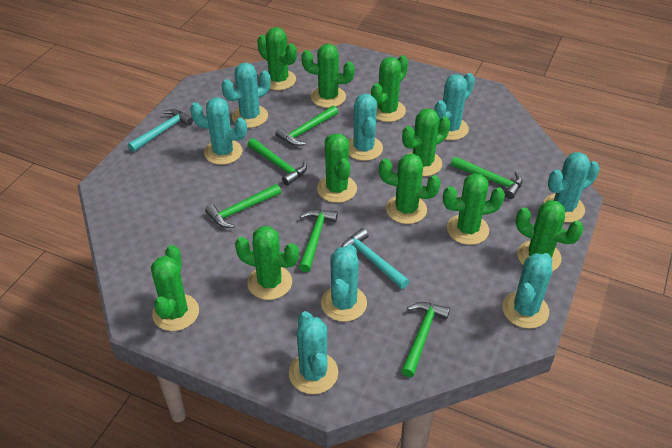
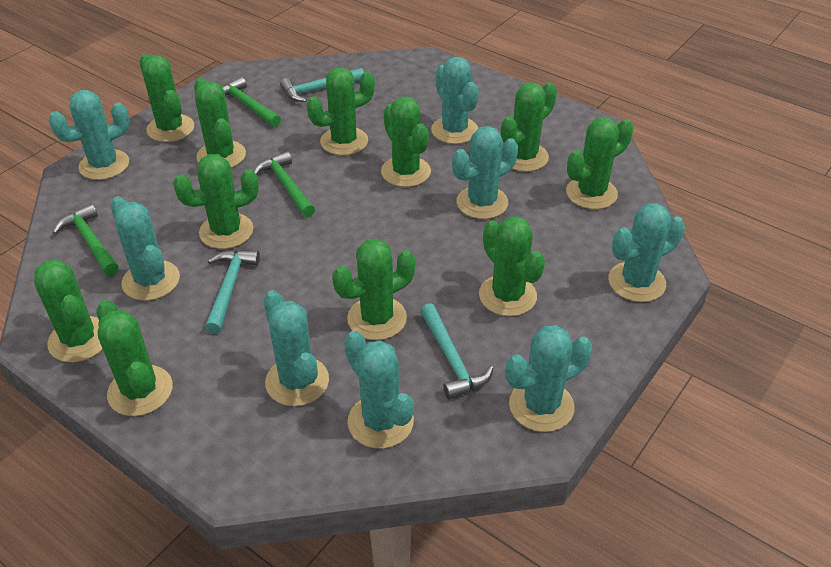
green cactus: [151,245,199,331] [235,226,299,300] [257,27,297,90] [301,44,355,108] [317,133,357,203] [371,55,408,122] [379,154,441,224] [402,108,450,176] [443,173,505,245] [516,200,584,271] = 10 -> [34,259,103,362] [96,300,173,416] [139,54,194,142] [173,154,259,249] [194,78,246,168] [307,67,375,155] [332,239,415,340] [381,97,431,187] [479,216,545,316] [501,82,557,172] [566,117,633,209] = 11
green hammer: [205,184,281,228] [248,138,307,186] [275,106,338,146] [299,209,338,272] [401,302,450,377] [451,156,523,199] = 6 -> [53,204,119,276] [222,77,281,127] [254,151,315,217] = 3
turquoise hammer: [128,109,193,152] [341,228,409,289] = 2 -> [205,250,260,334] [280,68,364,102] [420,303,493,400] = 3

